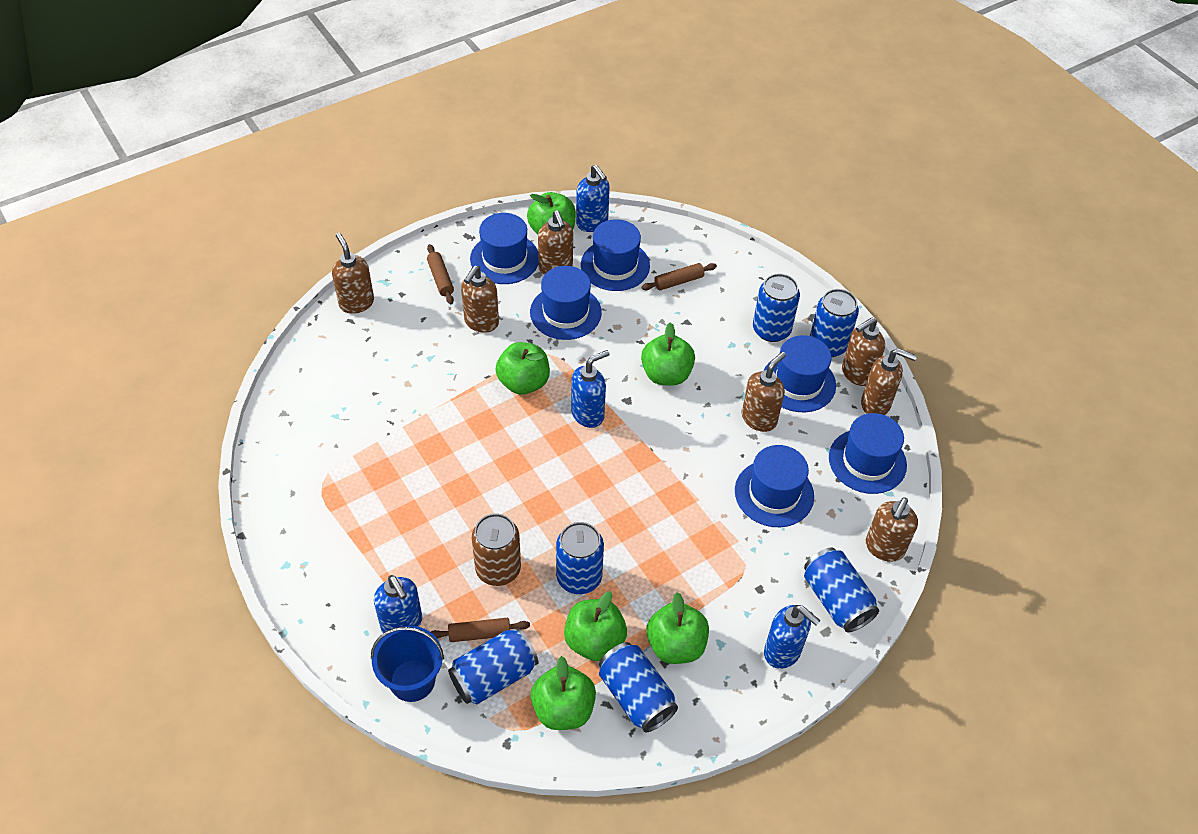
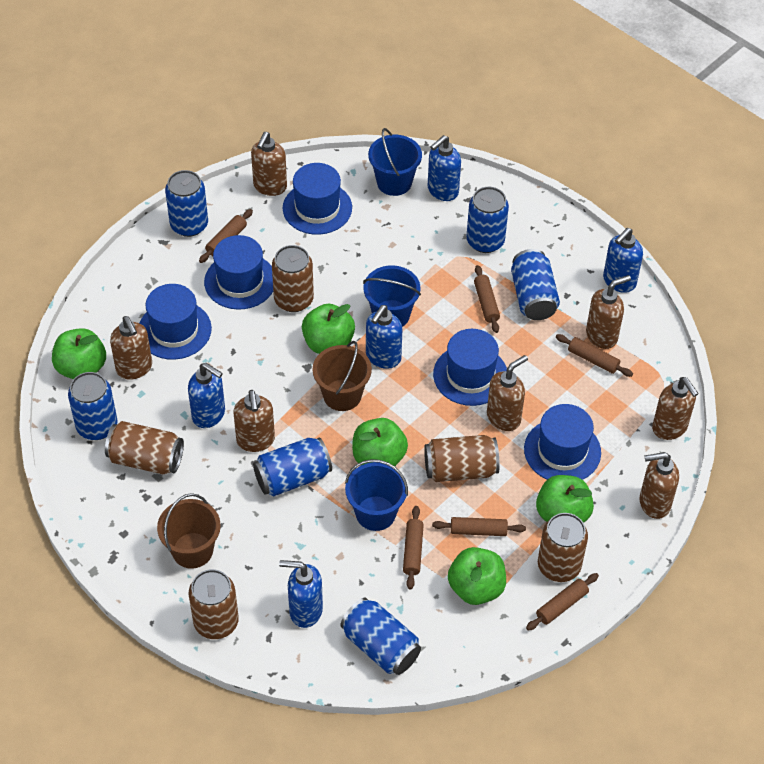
blue bucket: [371,626,444,702] = 1 -> [345,459,408,531] [363,265,421,327] [368,128,422,196] = 3
blue hat: [470,213,539,284] [530,266,602,340] [581,219,650,291] [735,445,814,527] [764,335,836,412] [829,413,907,494] = 6 -> [140,284,212,360] [204,235,273,310] [283,163,352,235] [433,329,507,406] [524,404,601,480] = 5
blue soap dispenser: [374,575,422,633] [571,350,610,428] [576,165,610,232] [764,605,821,669] = 4 -> [188,363,225,428] [279,560,323,628] [366,305,403,369] [427,135,461,201] [603,228,643,293] = 5
brown bucket: none = 0 -> [157,493,221,569] [312,341,372,411] = 2
brown can: [472,513,521,586] = 1 -> [105,421,184,474] [188,569,239,639] [272,245,314,312] [424,435,500,482] [538,513,588,582] = 5
brown rolling pin: [427,244,454,304] [431,618,530,642] [641,263,717,290] = 3 -> [199,209,253,263] [403,506,424,589] [432,517,526,536] [474,265,500,333] [526,573,599,631] [556,334,633,377] = 6
green apple: [495,342,550,395] [527,192,576,235] [531,656,596,730] [564,591,627,661] [641,323,695,386] [646,592,709,664] = 6 -> [52,328,106,379] [302,304,355,354] [352,418,408,466] [448,547,506,605] [536,475,594,523] = 5

